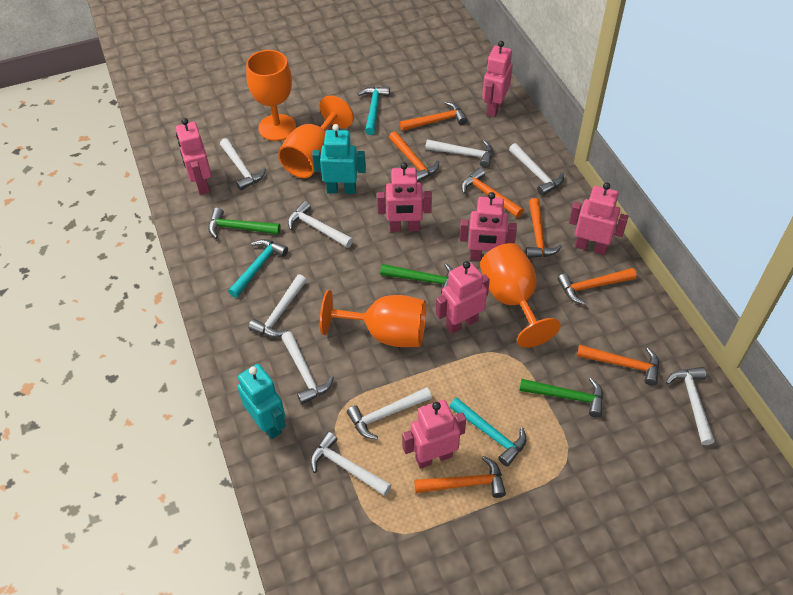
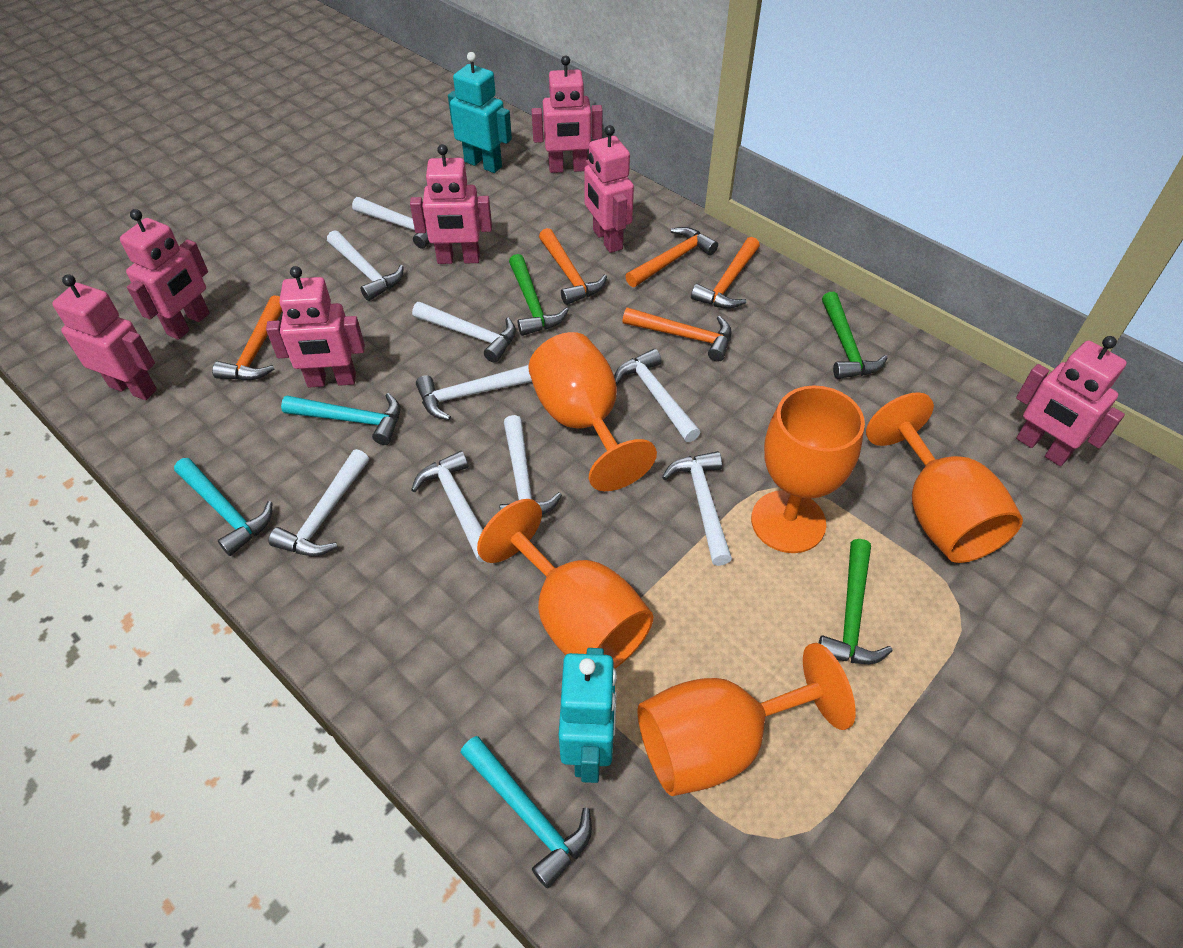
orange goblet: [246,50,296,141] [278,95,354,178] [320,290,426,347] [480,243,561,348] = 4 -> [477,499,653,668] [528,332,657,491] [638,643,856,796] [751,385,865,553] [866,392,1023,563] = 5
orange hammer: [389,131,439,183] [400,102,467,131] [414,456,506,498] [461,168,524,218] [526,198,562,258] [557,268,636,305] [577,345,659,386] = 7 -> [212,295,282,381] [539,228,607,305] [622,307,732,362] [625,227,718,287] [691,237,760,309] = 5

